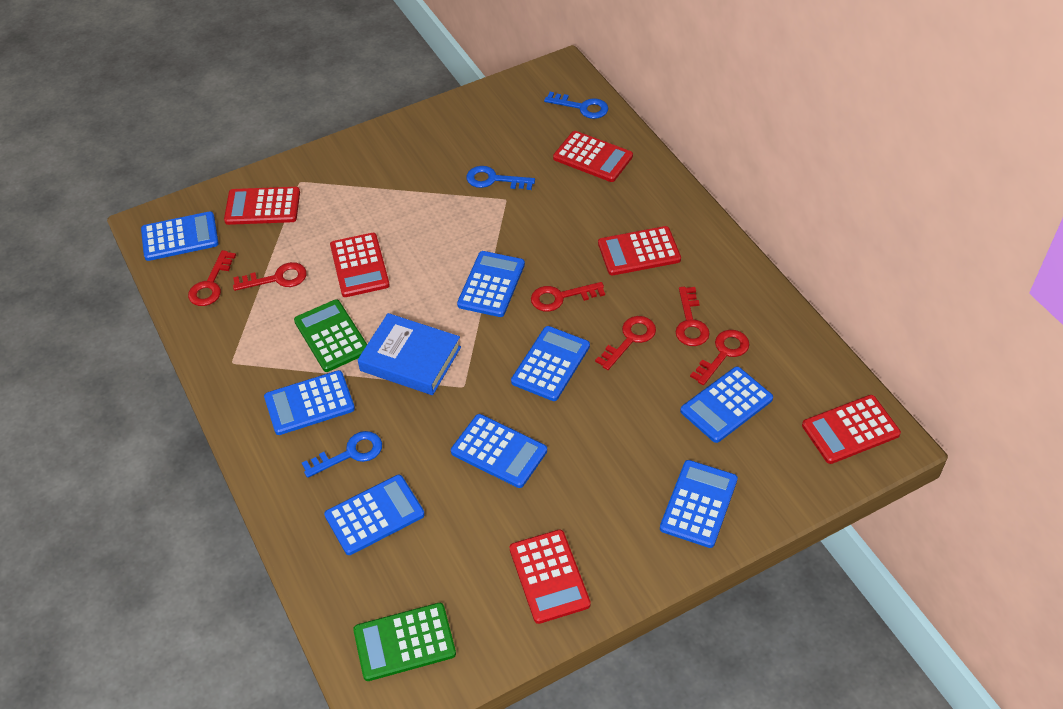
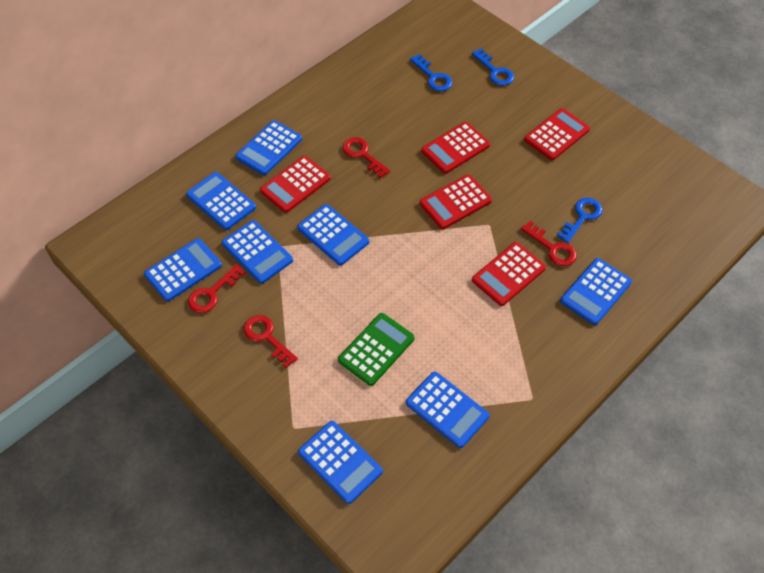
blue book: [358,313,461,395] = 1 -> none = 0
green calculator: [294,299,367,372] [353,603,456,681] = 2 -> [338,313,415,386] = 1
red calculator: [224,187,300,225] [330,233,390,297] [510,530,591,624] [553,131,633,182] [598,226,681,275] [802,395,901,464] = 6 -> [260,156,331,213] [420,174,492,229] [421,122,490,174] [472,242,546,306] [524,108,590,160] = 5
red key: [188,250,236,306] [233,262,307,291] [531,282,605,312] [595,316,656,370] [676,287,710,346] [690,330,750,385] = 6 -> [188,264,246,313] [244,315,298,368] [342,137,390,178] [521,221,577,266] = 4

